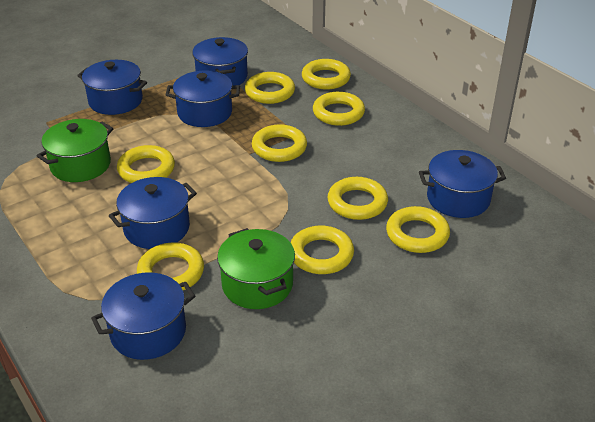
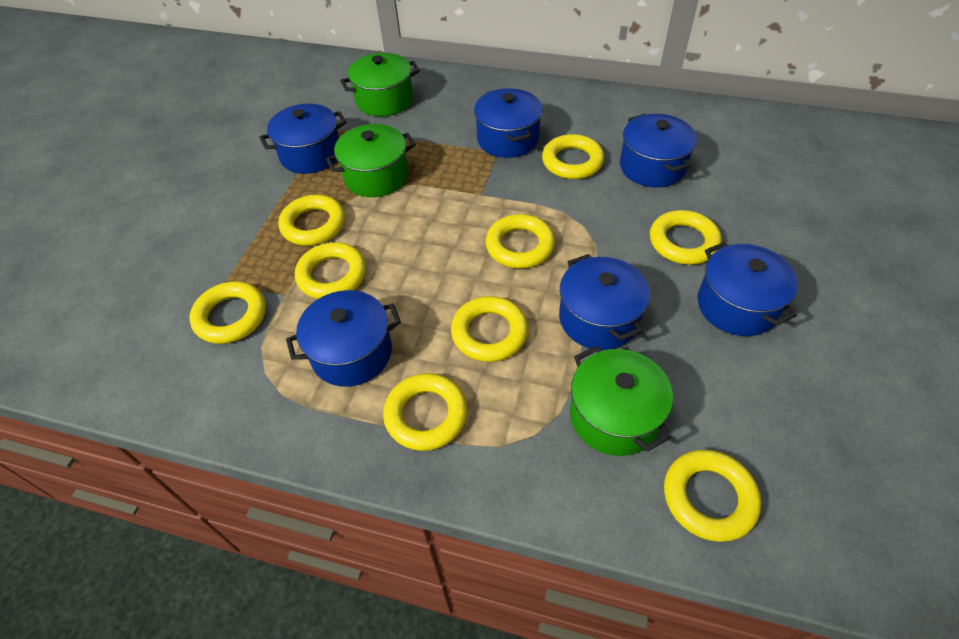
green pot: [37,119,113,182] [217,228,295,309] = 2 -> [326,124,416,197] [340,53,420,117] [570,346,673,456] = 3

